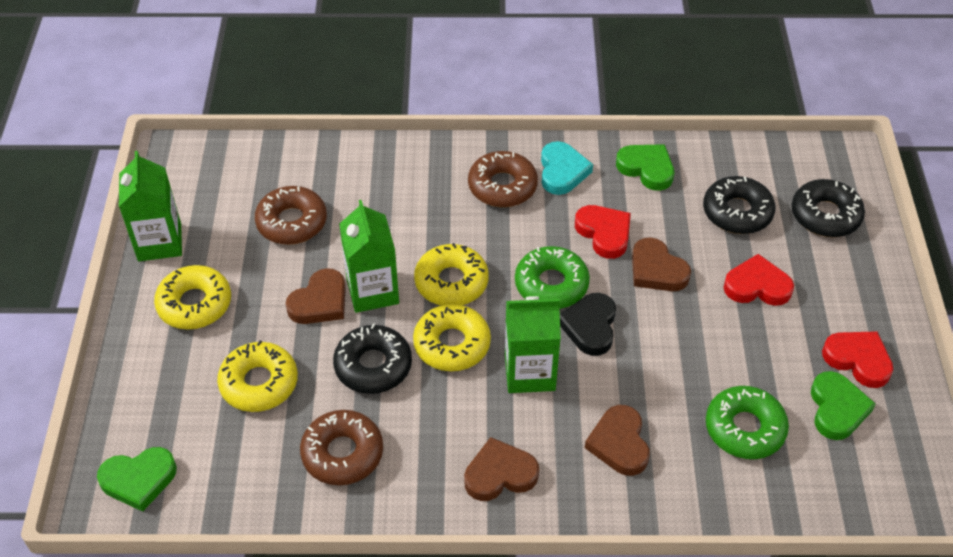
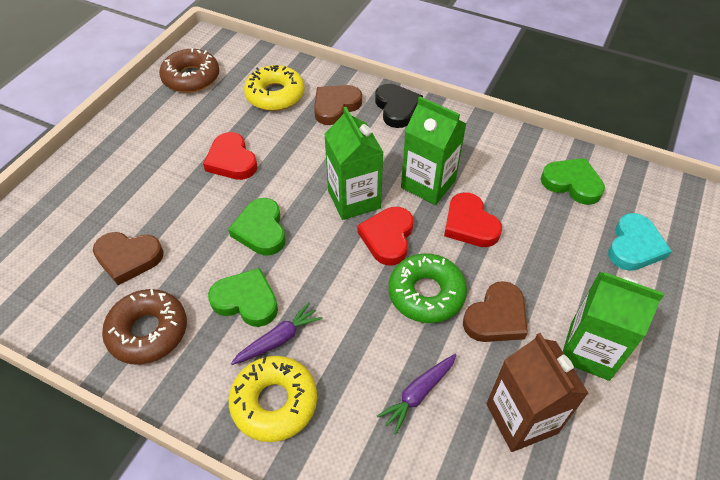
black donut: [333,323,412,394] [703,176,775,234] [792,179,865,237] = 3 -> none = 0
brown carton: none = 0 -> [486,333,589,452] = 1
brown donut: [255,186,327,245] [300,410,383,485] [468,151,538,207] = 3 -> [102,289,187,365] [159,48,219,93] = 2
brown heart: [286,268,346,324] [464,437,539,501] [585,405,650,476] [632,237,691,291] = 4 -> [93,232,164,285] [314,85,362,125] [463,281,528,342] = 3
green donut: [515,246,590,309] [706,386,789,459] = 2 -> [389,253,467,323] = 1
purple carrot: none = 0 -> [231,302,323,365] [377,354,456,434] = 2
yellow donut: [154,265,231,330] [217,340,298,412] [413,304,491,371] [414,243,489,306] = 4 -> [229,356,317,442] [244,65,305,111] = 2

